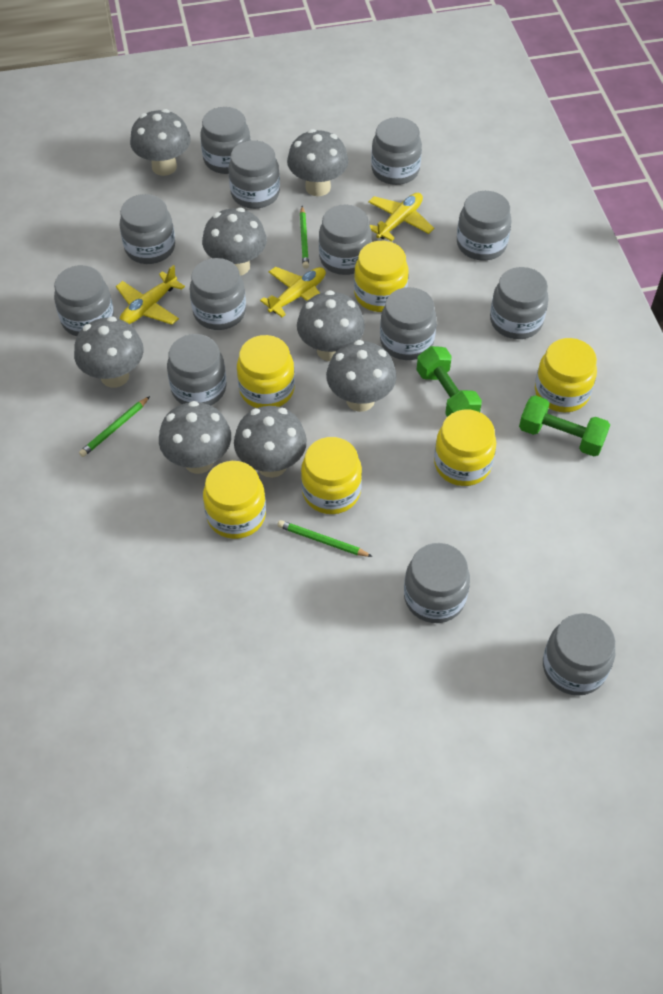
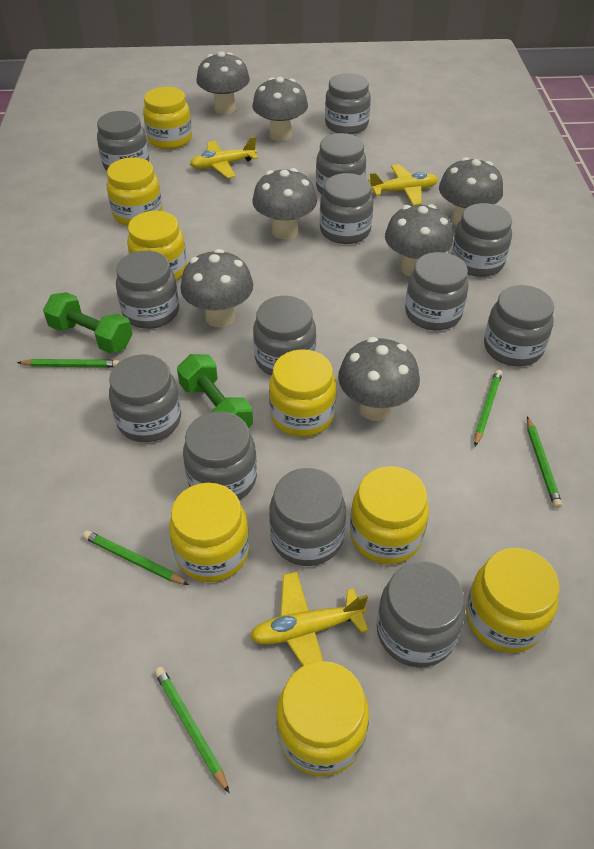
green pencil: [79,396,150,457] [277,520,373,557] [300,206,309,269] = 3 -> [17,359,120,367] [83,530,189,585] [154,667,229,793] [474,369,503,446] [527,416,562,508] = 5
grey mushroom: [74,317,144,388] [130,109,191,176] [159,401,231,474] [202,208,267,276] [234,406,307,478] [287,129,348,196] [297,290,365,361] [326,340,397,412] = 8 -> [180,249,253,327] [196,51,250,114] [252,77,308,141] [253,168,317,240] [338,337,420,421] [385,204,453,276] [439,157,503,226] = 7
yellow jar: [203,461,266,539] [237,335,295,408] [301,437,362,514] [354,241,408,312] [434,410,496,486] [535,338,597,412] = 6 -> [107,157,163,226] [127,211,187,280] [143,87,192,149] [169,483,249,582] [269,349,336,437] [276,661,369,776] [350,466,429,564] [466,548,559,653] = 8

